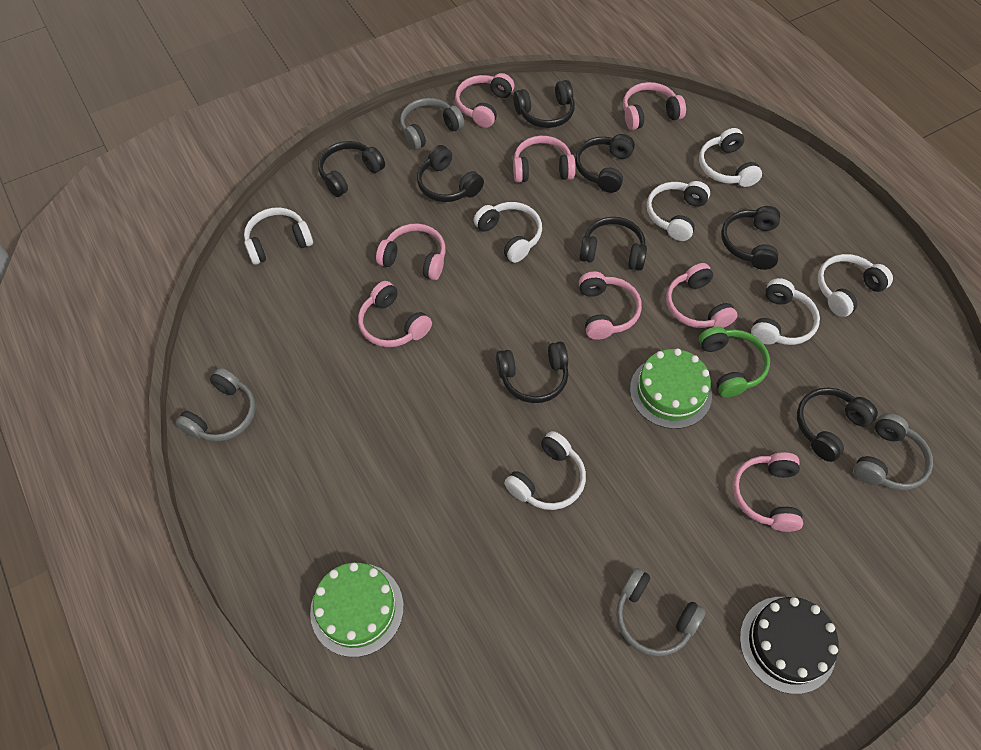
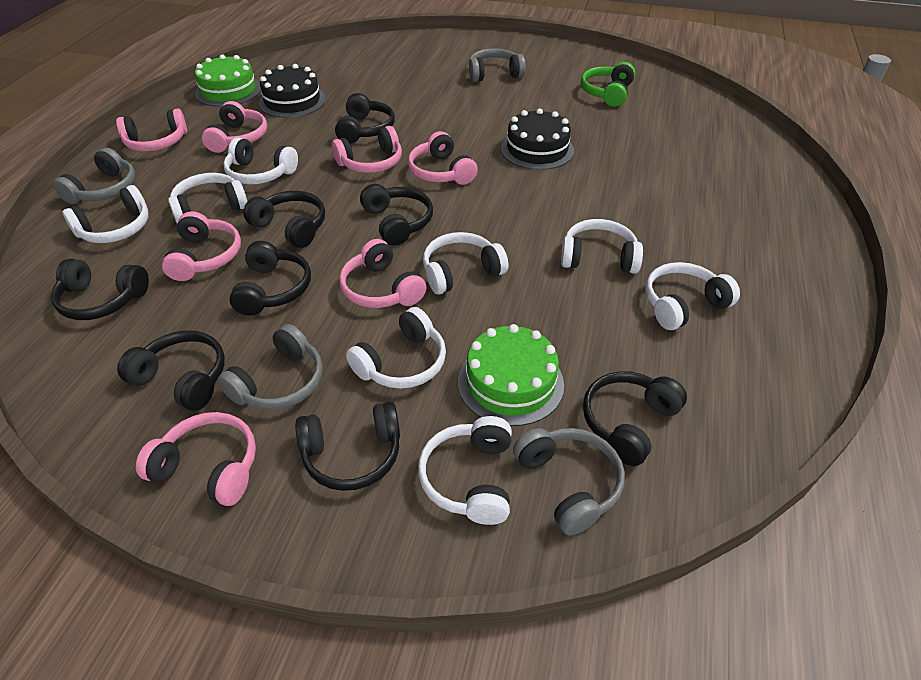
black cake: [740,597,839,694] = 1 -> [259,64,326,118] [501,108,574,170] = 2
pink headphones: [358,281,432,347] [376,224,446,280] [455,73,514,128] [513,136,576,183] [579,272,642,340] [623,82,686,130] [666,263,737,328] [733,452,803,532] = 8 -> [116,108,187,152] [136,412,256,506] [162,211,241,281] [202,101,267,153] [332,126,402,173] [339,239,426,308] [408,131,478,185] = 7
white headphones: [244,208,313,265] [473,202,542,263] [504,431,586,510] [647,181,710,241] [699,128,762,187] [751,278,820,345] [818,254,893,317] = 7 -> [62,185,149,243] [168,173,248,224] [224,138,298,184] [346,307,446,389] [418,416,512,525] [423,232,509,294] [561,219,643,274] [646,262,740,330] = 8

